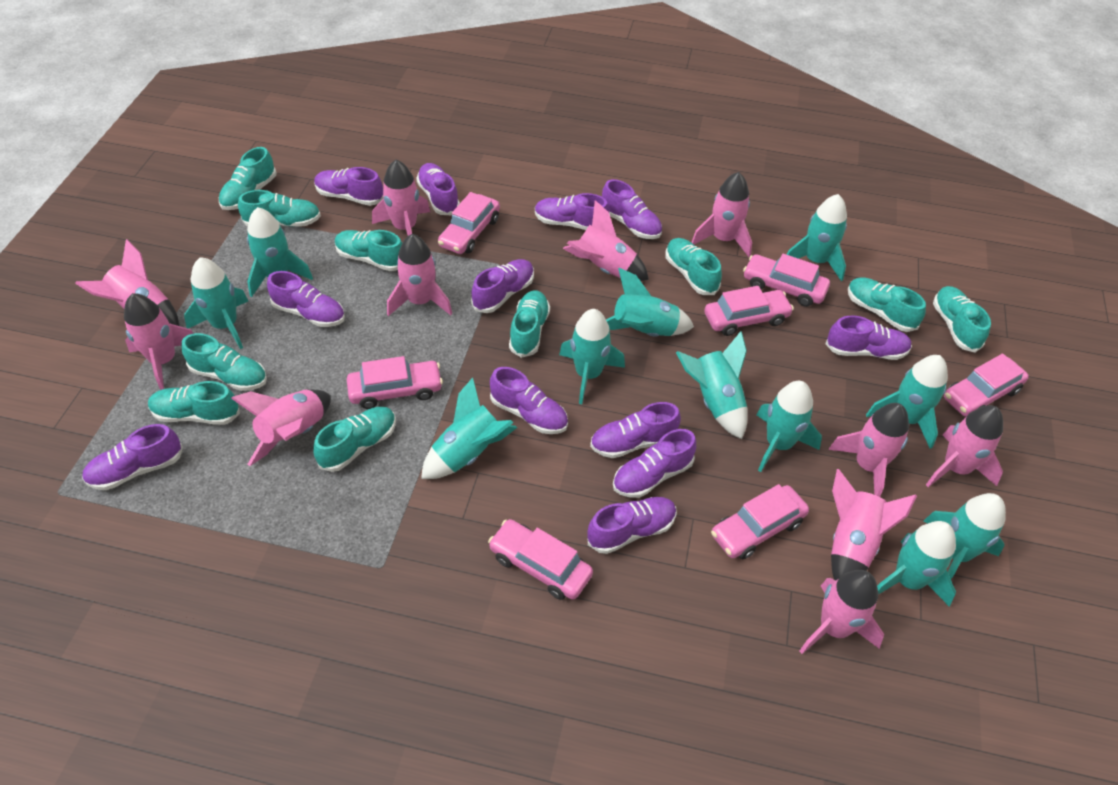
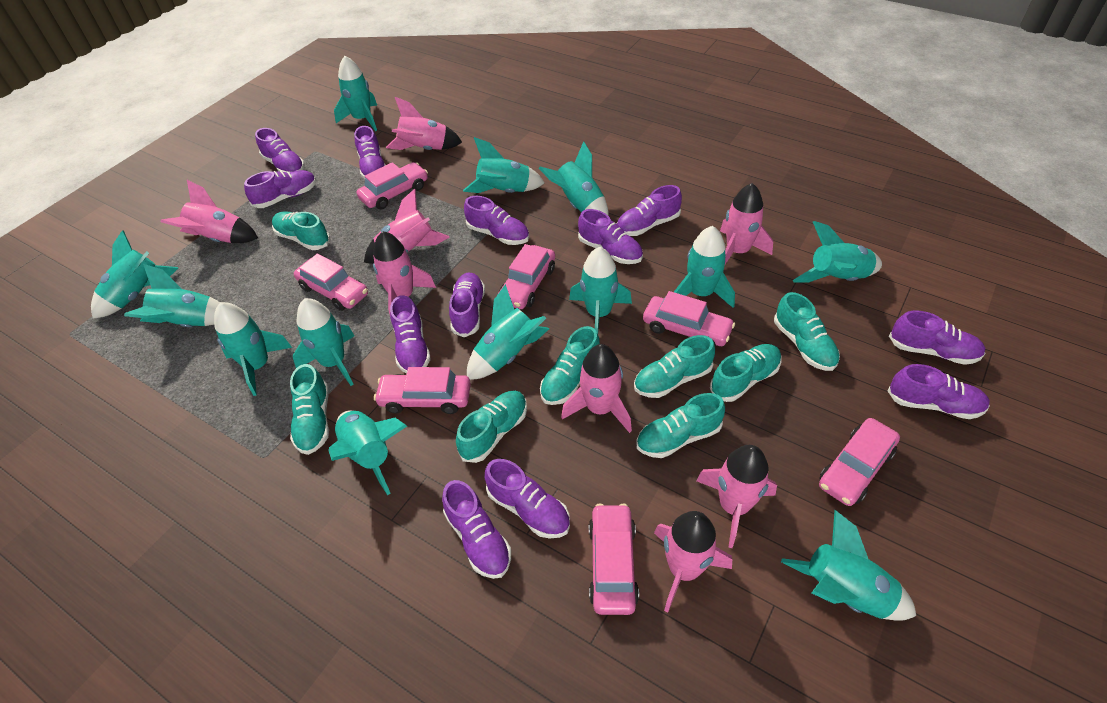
pink rocket: [75,239,179,326] [124,293,194,390] [231,390,331,466] [372,160,430,236] [387,234,452,316] [563,200,649,281] [691,172,752,257] [799,570,884,654] [829,403,909,497] [831,469,917,580] [926,405,1003,487] = 11 -> [161,180,258,243] [364,189,450,264] [373,231,436,323] [386,97,462,150] [561,344,632,433] [654,511,732,613] [696,445,777,548] [720,183,773,264] = 8
turquoise rocket: [184,257,248,349] [247,207,313,297] [421,377,517,479] [559,309,625,404] [606,268,694,337] [676,331,747,439] [757,381,822,472] [787,194,847,281] [866,355,948,449] [877,521,956,607] [924,493,1006,579] = 11 -> [91,230,178,319] [124,264,220,327] [214,302,292,396] [293,298,354,386] [328,410,407,495] [334,56,377,131] [463,137,545,193] [467,284,549,380] [539,141,608,215] [569,247,632,334] [674,226,735,308] [781,510,916,621] [793,221,882,283] = 13
turquoise shoe: [148,381,240,425] [181,333,267,391] [219,147,276,210] [238,190,321,227] [314,407,396,472] [335,230,402,271] [509,290,550,358] [665,238,722,295] [848,277,926,332] [933,286,991,353] = 10 -> [272,211,330,250] [290,364,329,455] [456,391,527,463] [540,326,600,405] [634,335,715,398] [636,393,725,458] [710,344,781,402] [774,292,840,371] = 8

